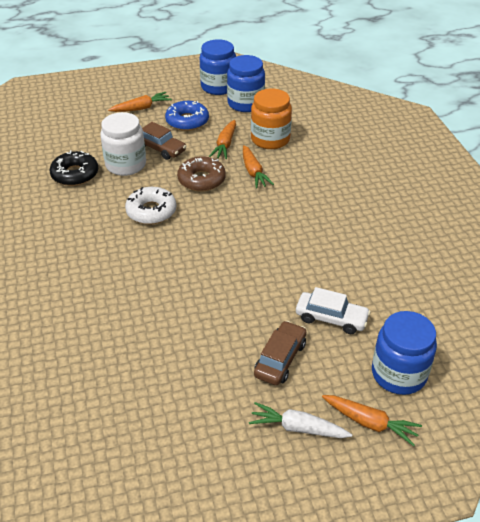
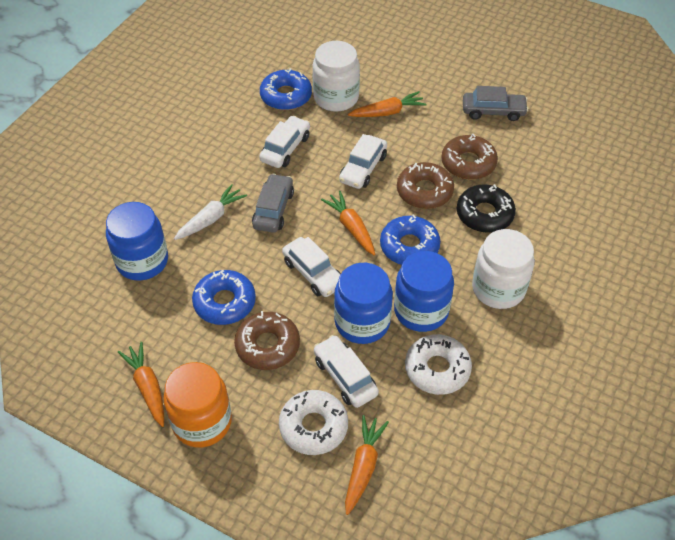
blue donut: [165,101,209,131] = 1 -> [192,270,256,325] [260,68,312,110] [380,214,440,265] = 3
brown car: [142,122,186,160] [254,321,306,385] = 2 -> none = 0
brown donut: [177,157,226,192] = 1 -> [234,311,300,370] [397,162,454,209] [441,134,498,180] = 3
grey car: none = 0 -> [252,174,294,233] [463,86,529,121] = 2
white car: [296,287,371,334] = 1 -> [259,116,310,168] [282,237,341,297] [314,335,379,408] [339,134,387,189] = 4
white donut: [125,187,177,224] = 1 -> [279,390,348,455] [405,334,472,395] = 2
white jar: [100,112,146,176] = 1 -> [312,41,360,112] [472,229,535,309] = 2

